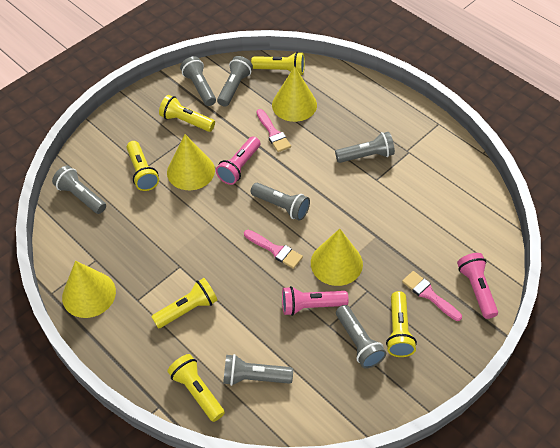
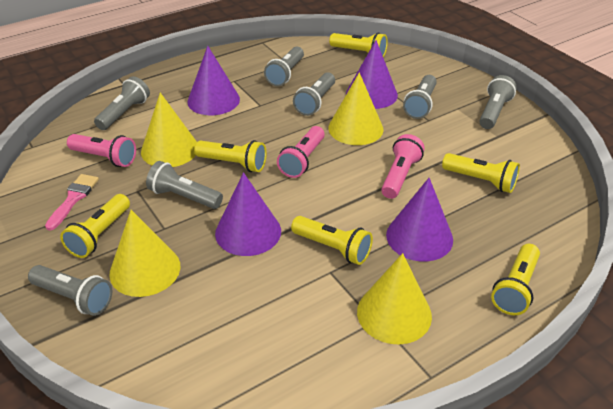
pink brush: [244,230,303,269] [256,109,291,152] [402,271,462,321] = 3 -> [45,174,99,230] = 1
purple cone: none = 0 -> [187,46,240,115] [215,172,281,256] [346,40,398,109] [386,178,453,262] = 4

